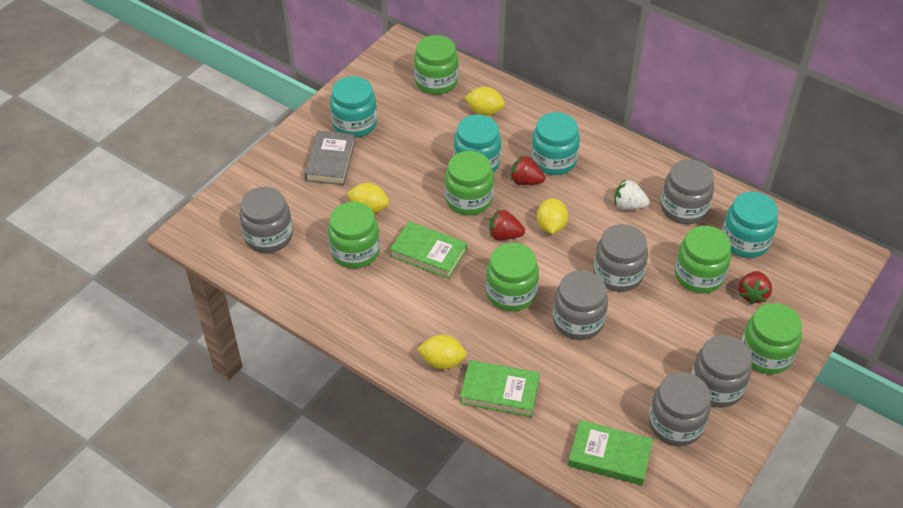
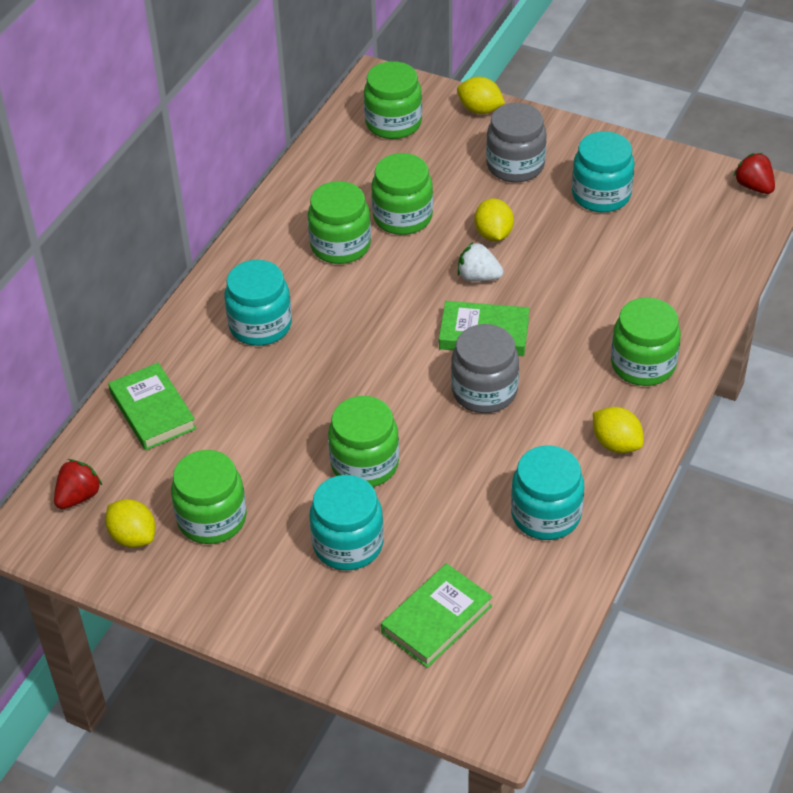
grey book: [304,131,356,185] = 1 -> none = 0
grey jar: [239,187,293,253] [553,270,608,340] [594,224,648,292] [649,372,711,446] [661,159,714,224] [691,335,752,408] = 6 -> [451,324,519,413] [486,103,546,182] = 2
red strawberry: [489,209,525,240] [511,155,545,185] [739,271,772,305] = 3 -> [54,459,102,509] [734,153,775,194] = 2

